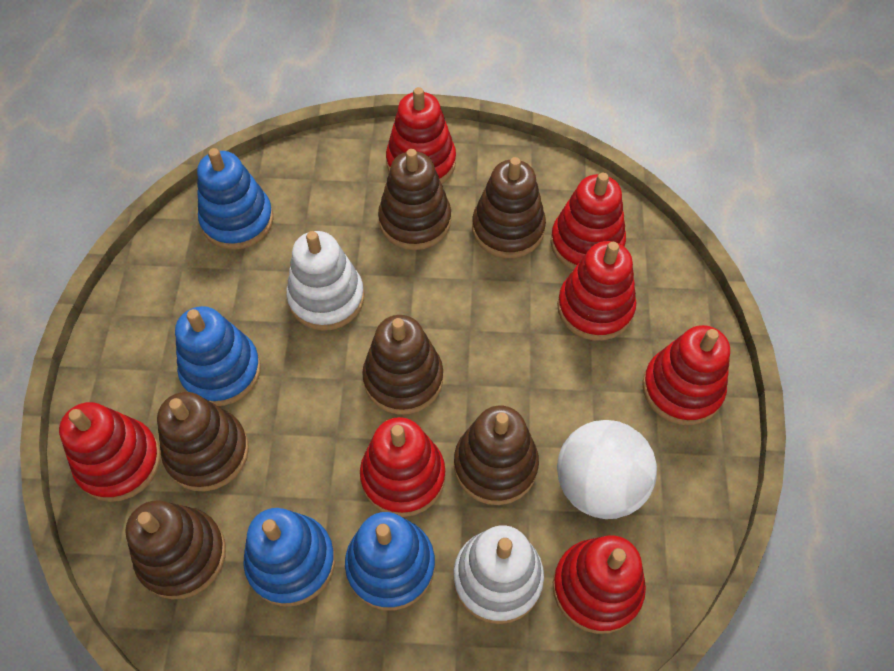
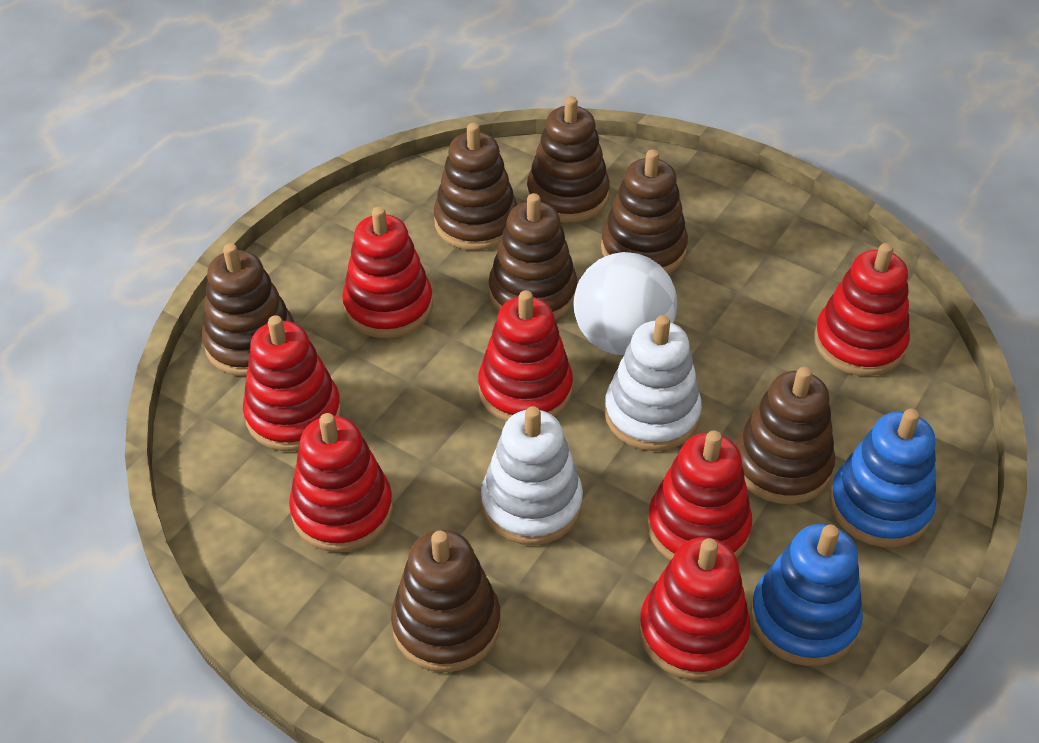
blue stacking toy: [175,306,261,406] [197,148,274,250] [243,508,335,607] [345,512,435,611] = 4 -> [750,524,863,666] [829,409,936,547] = 2
brown stacking toy: [125,501,226,600] [157,392,249,491] [362,315,443,414] [378,149,451,250] [454,406,539,505] [472,157,546,258] = 6 -> [202,243,294,376] [391,530,501,672] [434,123,517,251] [489,193,577,320] [527,96,610,223] [601,149,688,274] [735,367,835,504] = 7

